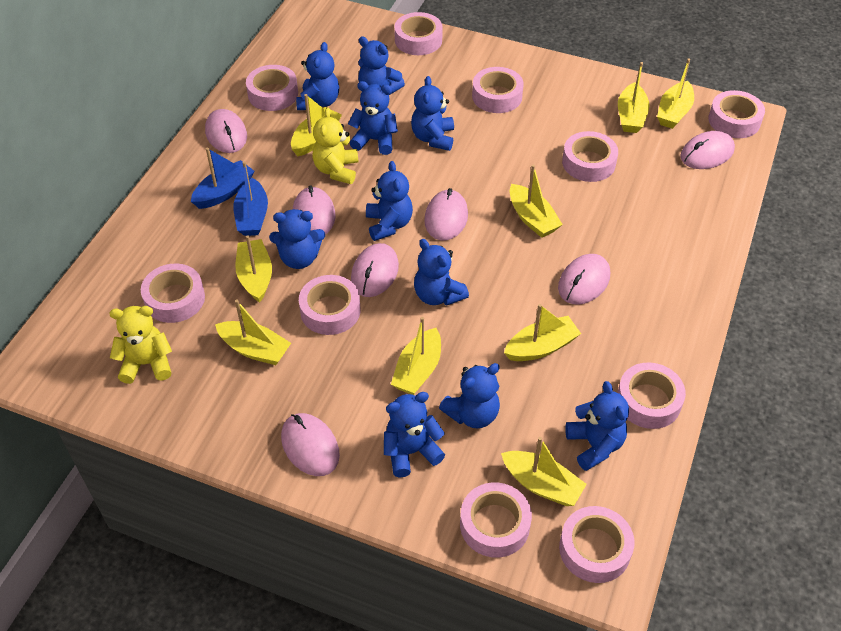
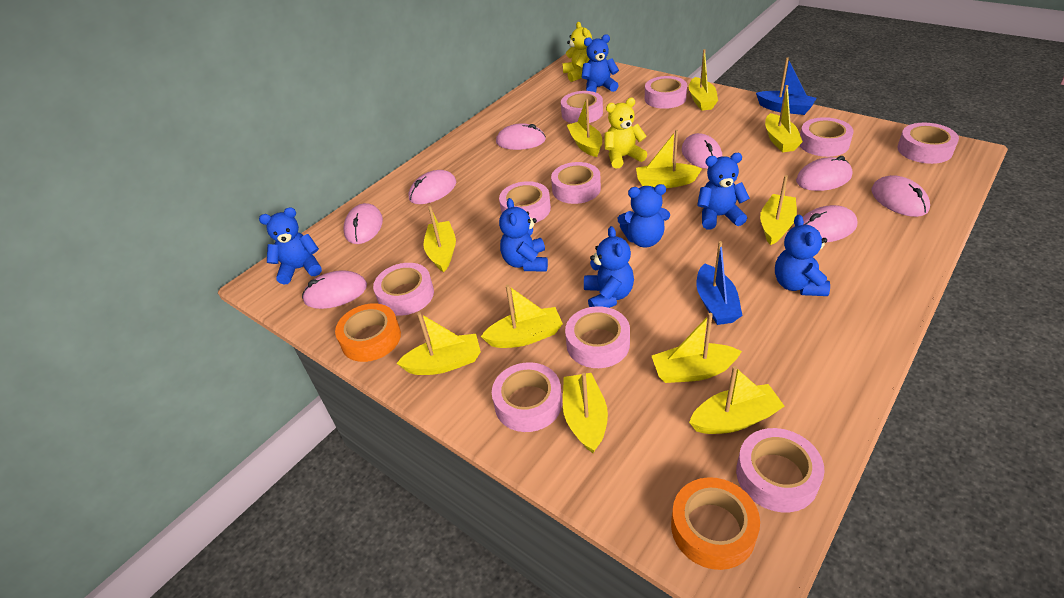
blue teddy bear: [269,209,325,269] [296,42,339,110] [348,81,398,155] [358,36,405,95] [366,161,413,241] [384,392,445,478] [411,76,454,151] [414,239,469,306] [439,363,500,428] [565,381,629,471] = 10 -> [259,207,322,284] [499,198,548,271] [581,34,619,92] [584,226,634,308] [618,184,670,247] [697,153,750,230] [775,215,830,296] = 7
orange tape: none = 0 -> [335,303,401,362] [671,477,760,570] = 2
pink mouse: [205,109,247,153] [281,413,340,476] [293,186,336,234] [351,243,399,297] [424,188,468,240] [558,254,610,305] [680,131,735,169] = 7 -> [302,270,367,309] [343,203,383,244] [408,170,456,204] [496,123,546,150] [682,133,722,169] [796,156,852,191] [803,205,858,242] [872,175,930,217] = 8
yellow boat: [215,300,291,365] [235,235,272,303] [291,94,342,156] [391,317,441,395] [501,437,587,506] [504,304,581,361] [510,165,563,238] [618,62,650,133] [657,59,694,129] = 9 -> [396,312,481,375] [423,206,456,272] [481,285,563,348] [563,373,608,453] [567,98,602,157] [636,130,702,188] [652,313,742,383] [689,49,718,111] [689,366,785,434] [760,175,797,245] [765,85,803,153] = 11

